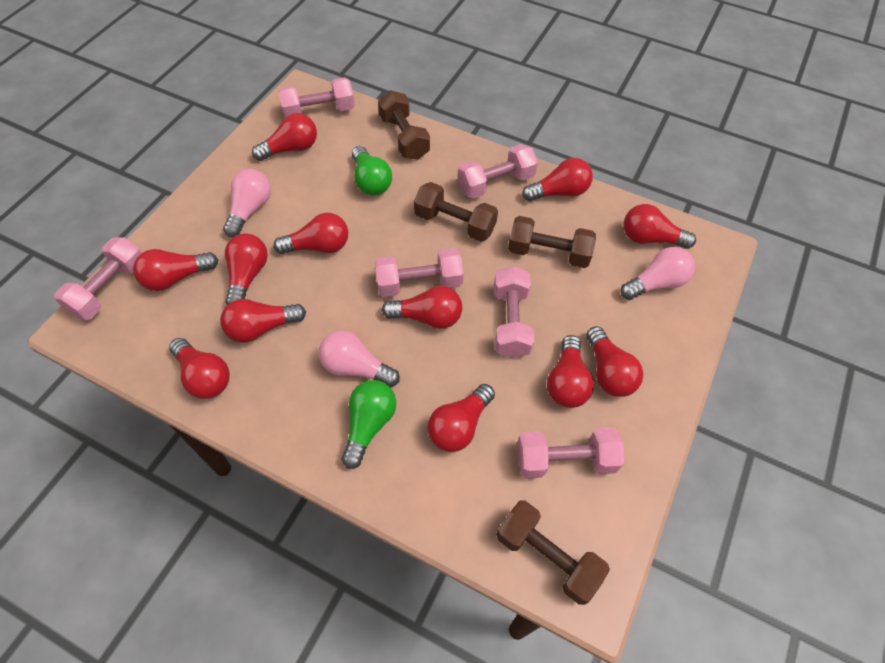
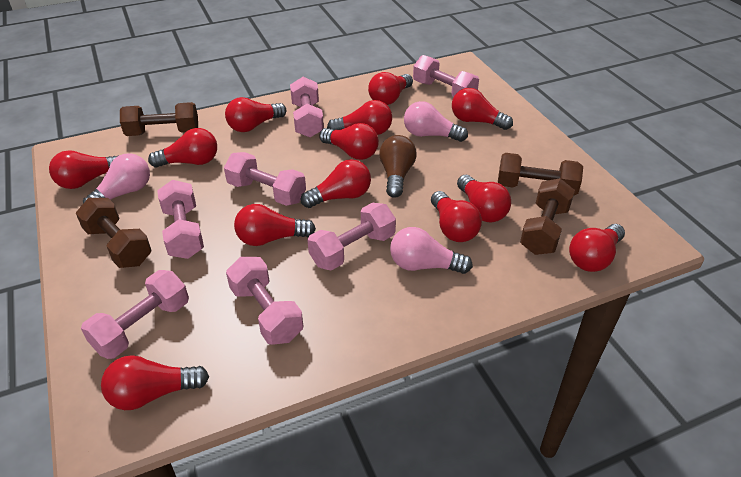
brown light bulb: none = 0 -> [379,135,416,198] = 1
green light bulb: [341,380,396,469] [352,146,392,195] = 2 -> none = 0
pink dumbbell: [54,237,142,320] [278,77,355,118] [374,248,464,297] [457,144,538,199] [494,266,534,358] [517,427,625,479] = 6 -> [81,270,189,359] [157,180,204,259] [224,152,306,206] [226,257,303,345] [290,77,324,137] [307,203,396,271] [413,55,479,97] = 7
red light bulb: [133,249,218,291] [169,338,230,399] [220,299,306,343] [225,233,268,305] [252,113,317,161] [274,213,348,254] [382,286,462,329] [427,384,495,452] [522,158,593,201] [547,335,594,408] [586,326,643,397] [623,204,696,249] = 12 -> [49,150,119,189] [101,355,209,410] [148,128,217,167] [225,97,286,132] [234,204,316,246] [301,159,371,208] [319,123,379,160] [327,100,392,135] [368,72,413,105] [431,191,482,242] [452,88,513,130] [457,175,511,222] [569,224,625,272] = 13

